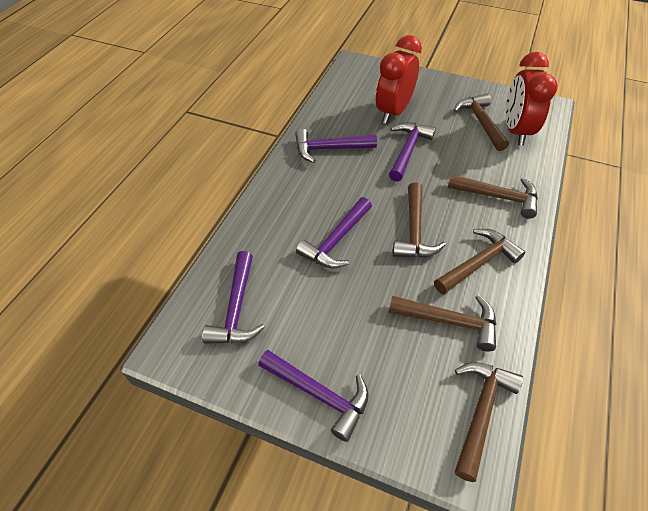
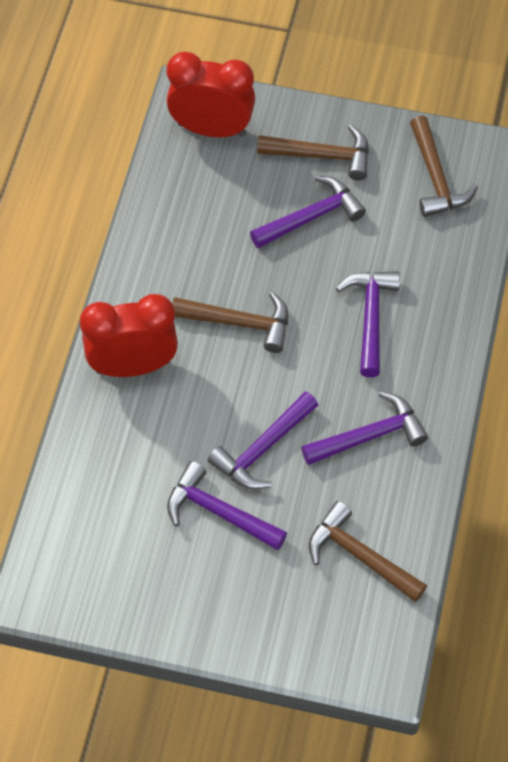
brown hammer: [389,295,496,352] [393,182,446,257] [434,229,525,294] [448,174,538,219] [454,94,509,151] [455,362,523,482] = 6 -> [172,292,288,353] [257,125,369,181] [309,501,427,602] [410,116,478,217] = 4

